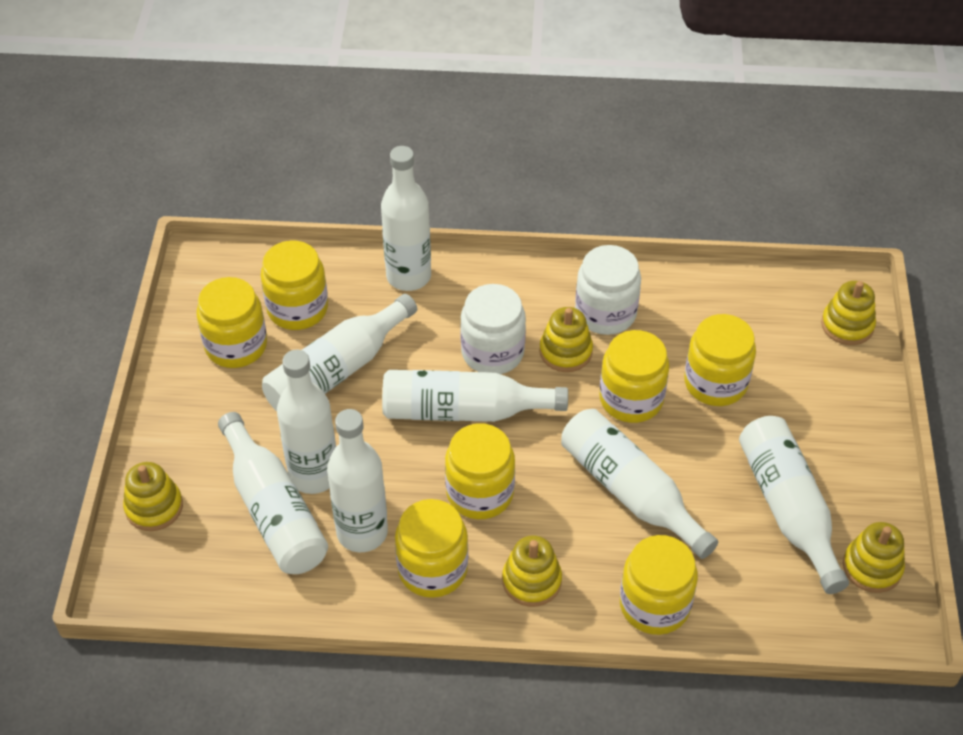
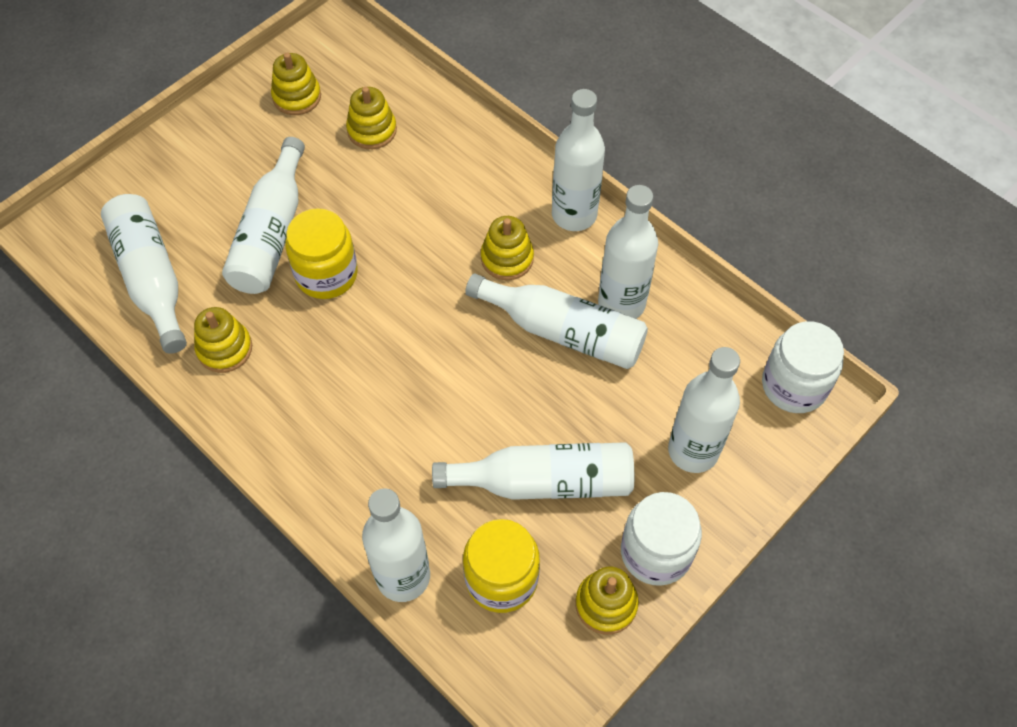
yellow jar: [196,277,267,368] [261,240,328,330] [395,499,468,598] [445,423,515,519] [599,330,669,423] [620,535,698,635] [684,314,756,406] = 7 -> [285,208,358,299] [463,519,540,613] = 2

